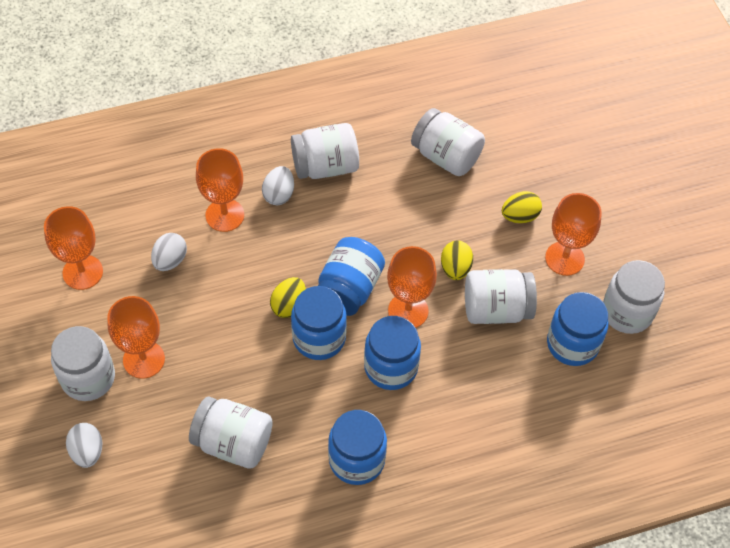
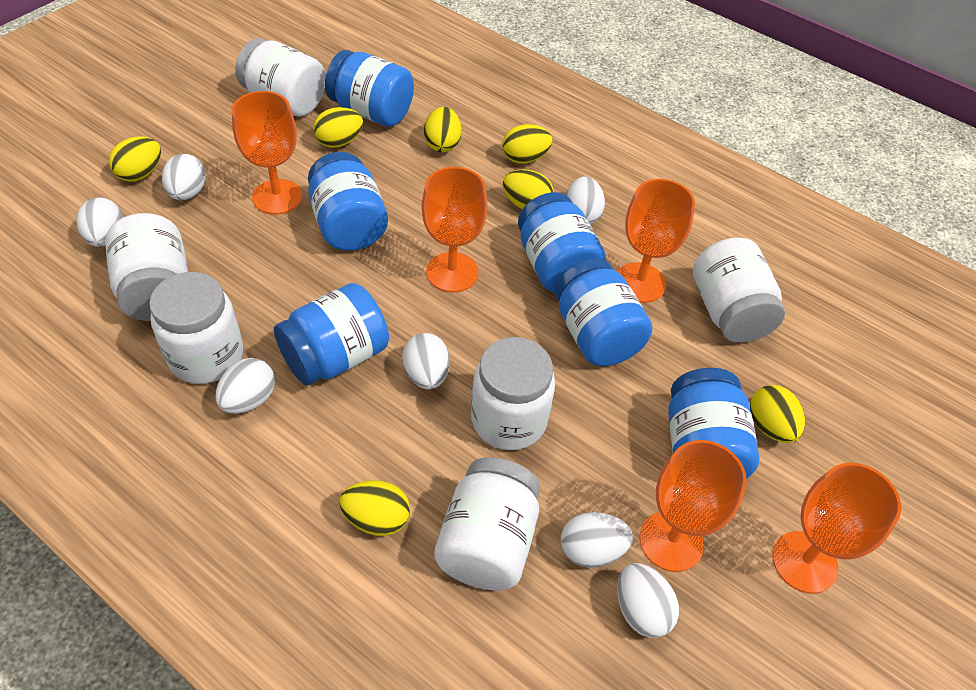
blue jar: [291,286,347,360] [318,237,385,316] [328,410,387,485] [364,316,421,390] [547,292,608,366] = 5 -> [274,283,389,386] [308,152,388,251] [325,50,414,127] [518,192,606,293] [555,258,652,366] [668,368,760,479] = 6
white egg: [66,423,102,468] [151,233,187,271] [262,166,294,205] = 3 -> [76,197,123,247] [162,154,206,200] [215,358,275,414] [402,333,450,389] [561,512,633,568] [566,176,605,224] [617,563,679,638] = 7
yellow egg: [270,277,306,318] [441,240,473,280] [502,191,542,223] = 3 -> [109,136,161,182] [313,107,363,148] [339,480,410,536] [424,107,462,152] [502,124,553,163] [503,169,554,209] [750,385,805,443] = 7

